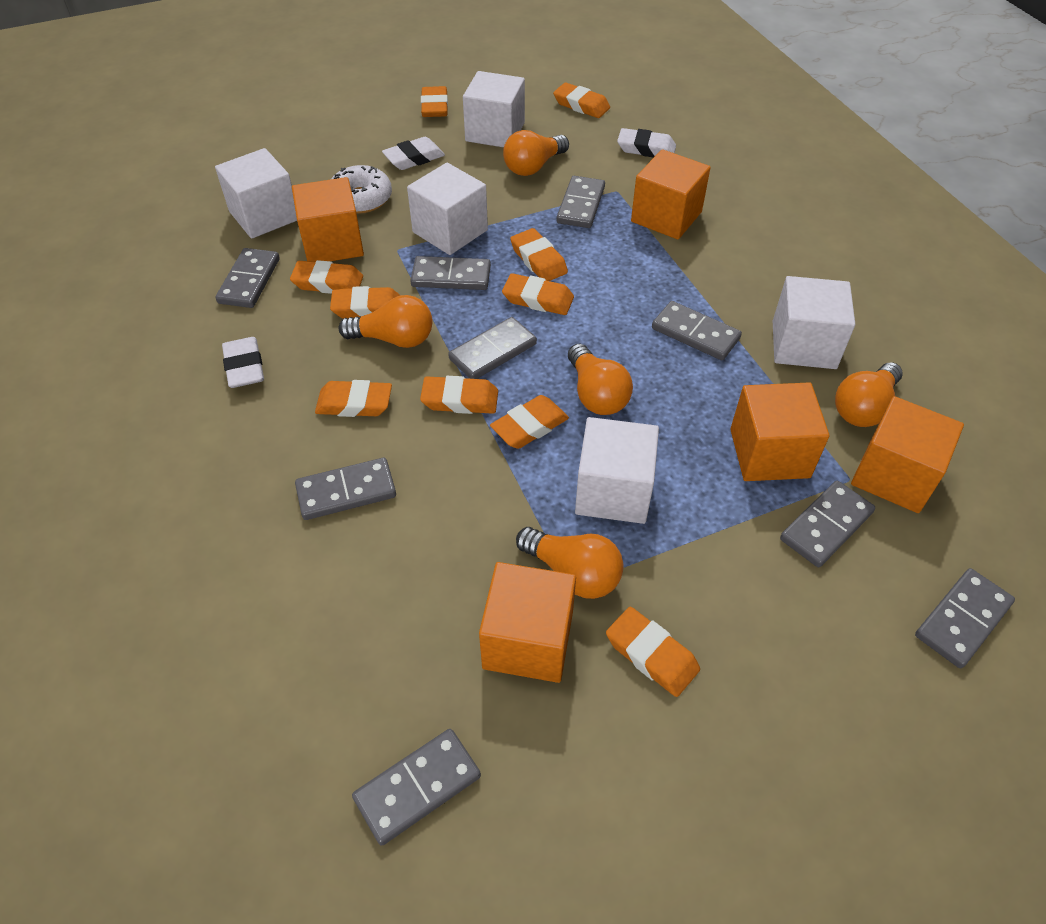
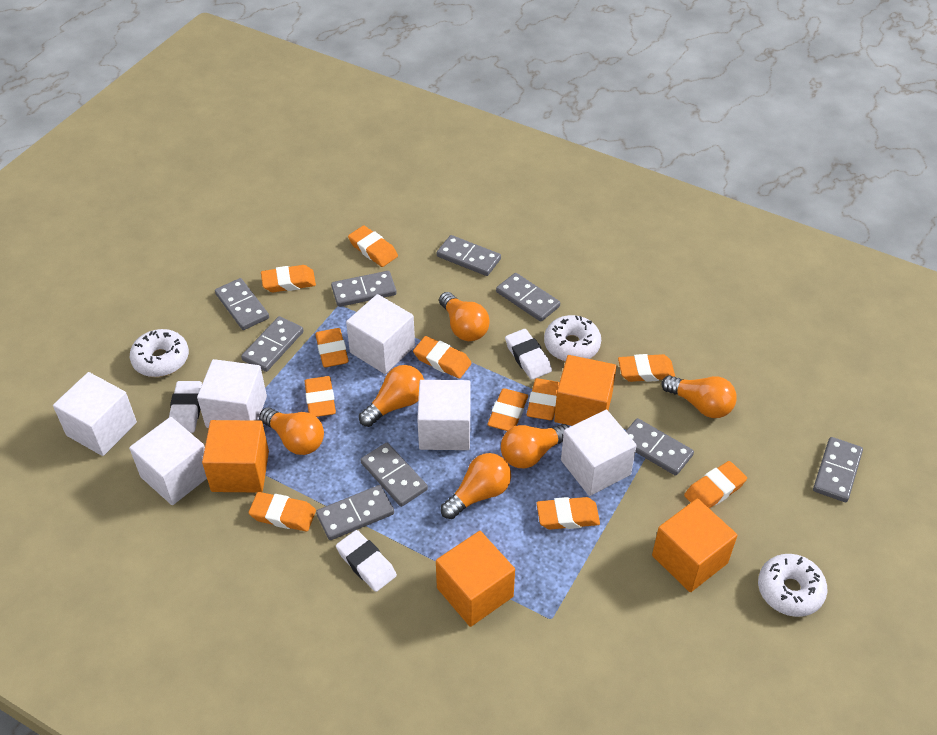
orange cube: [292,177,364,262] [479,562,576,683] [631,149,711,239] [730,382,829,481] [851,396,964,513] = 5 -> [202,420,269,492] [436,531,515,627] [554,355,617,426] [652,498,738,592] = 4
orange eraser: [290,260,363,294] [315,380,392,417] [330,286,400,319] [420,376,498,414] [421,86,448,117] [490,395,569,449] [502,273,574,315] [510,228,568,281] [553,83,610,118] [606,607,700,697] = 10 -> [249,492,316,531] [261,265,316,292] [304,376,336,417] [315,328,349,368] [348,225,398,267] [413,336,472,379] [487,388,528,431] [527,378,559,420] [536,497,600,530] [618,354,675,382] [684,461,747,509] = 11
orange light bulb: [338,295,433,348] [503,130,569,176] [516,527,624,599] [568,344,633,415] [835,362,903,427] = 5 -> [259,407,324,455] [359,365,424,427] [439,292,490,341] [441,453,511,519] [501,424,569,468] [661,375,736,418] = 6
white cube: [215,148,297,239] [407,163,488,255] [463,71,525,147] [575,417,659,524] [773,276,855,369] = 5 -> [53,372,137,456] [129,417,207,505] [197,359,267,428] [346,294,415,374] [417,380,471,450] [561,410,637,496] = 6
white donut: [331,165,392,214] = 1 -> [130,329,189,377] [544,315,601,361] [758,554,827,617] = 3

